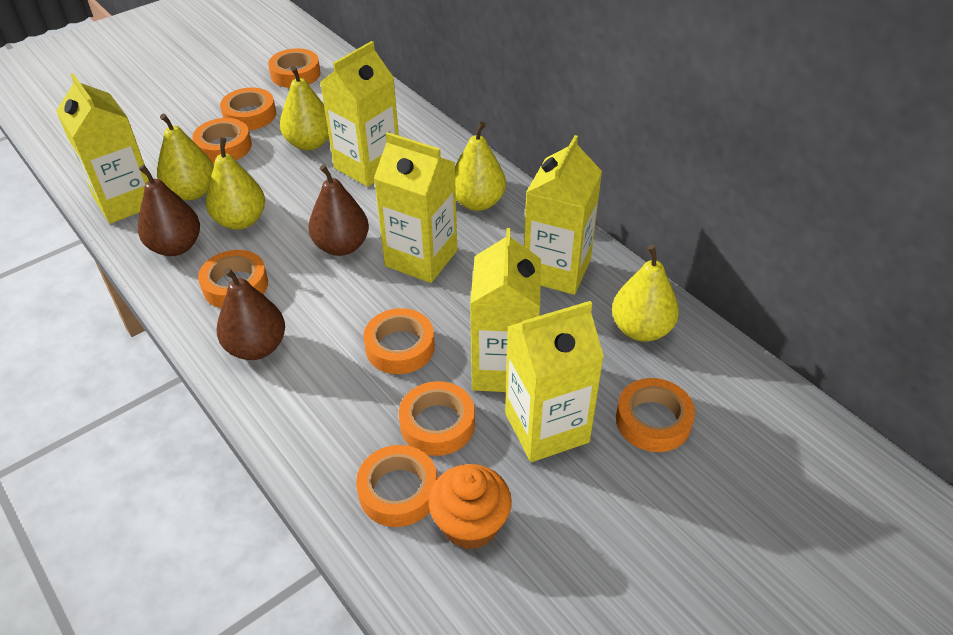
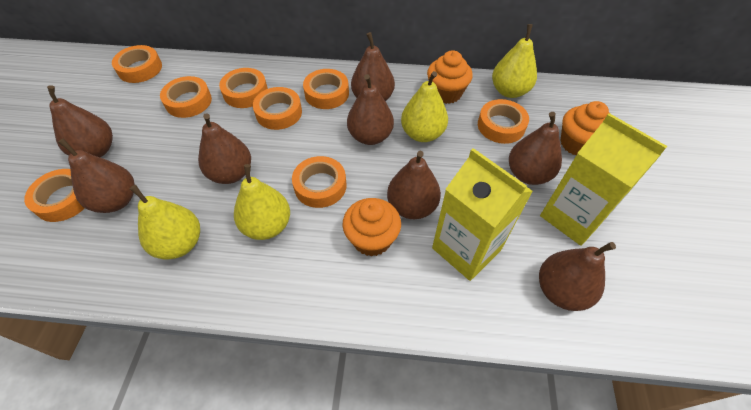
brown pear: [138,164,200,256] [216,268,285,360] [308,165,369,256] = 3 -> [47,85,113,157] [58,138,135,213] [198,113,251,184] [347,74,394,145] [351,32,395,101] [387,151,441,219] [509,112,562,185] [539,242,616,311] = 8
orange cupcake: [429,464,512,550] = 1 -> [342,198,401,257] [427,50,473,104] [560,101,609,155] = 3
yellow carton: [56,73,149,224] [320,41,399,187] [374,132,457,283] [470,228,541,392] [505,301,604,462] [524,135,602,295] = 6 -> [432,148,533,281] [540,113,667,246] = 2
yellow pear: [157,114,214,200] [206,137,265,230] [280,66,329,150] [455,122,506,211] [612,245,679,342] = 5 -> [130,185,200,260] [234,164,290,240] [401,71,448,142] [492,24,537,98] = 4

